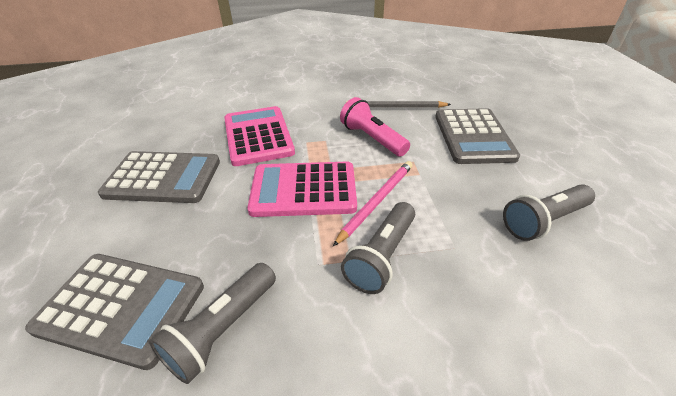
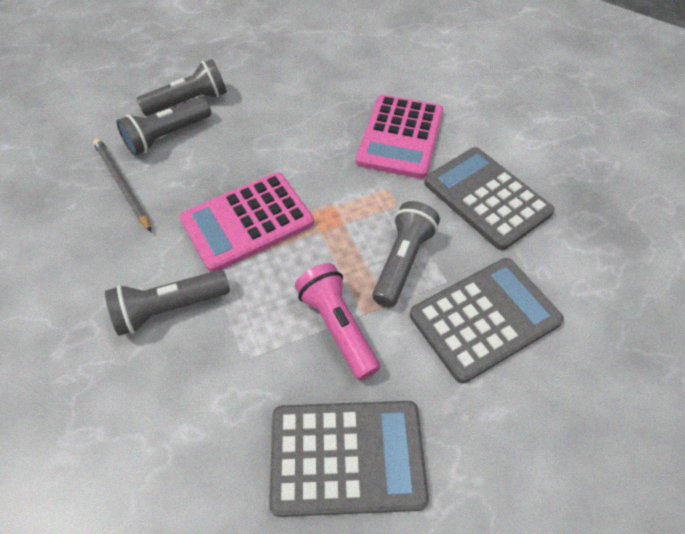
grey flashlight: [149,263,276,384] [341,202,415,294] [503,184,595,241] = 3 -> [105,270,230,336] [116,98,211,156] [137,59,227,116] [372,201,440,307] = 4
pink pencil: [333,161,413,246] = 1 -> none = 0

